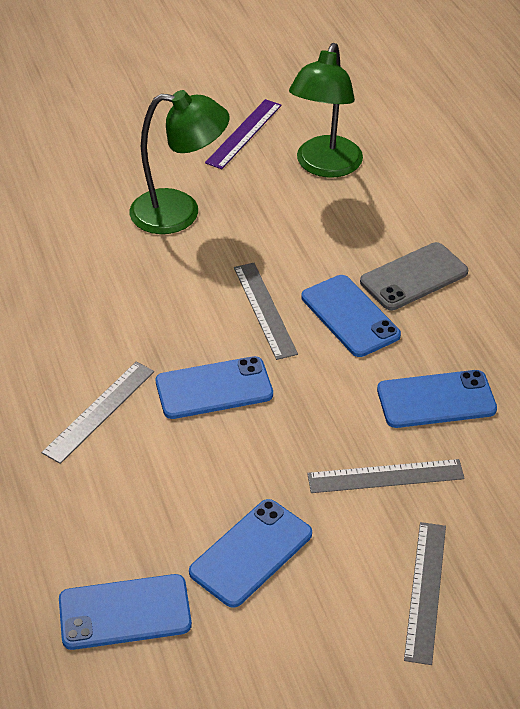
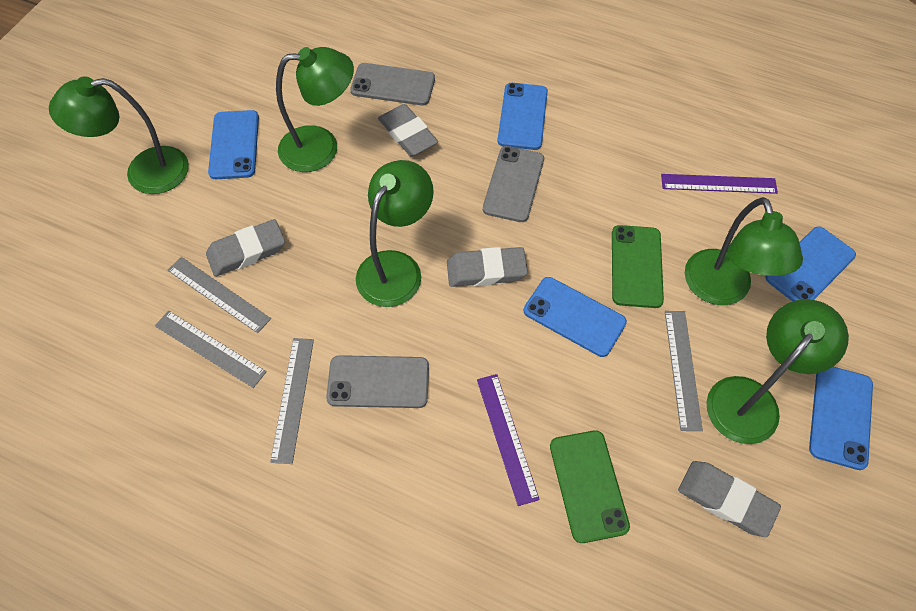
green lamp: [130,90,229,234] [289,43,363,178] = 2 -> [49,76,189,194] [276,47,354,172] [356,160,434,307] [685,197,803,305] [707,299,849,444] = 5
green phone: none = 0 -> [550,430,630,543] [612,225,664,308] = 2
grey eraser: none = 0 -> [206,219,285,277] [378,104,438,156] [447,247,528,287] [678,461,781,537] = 4
grey phone: [360,242,468,310] = 1 -> [326,355,429,408] [350,63,435,106] [483,146,544,222] = 3
purple ruler: [205,99,282,169] = 1 -> [477,374,540,506] [661,174,778,194] = 2

